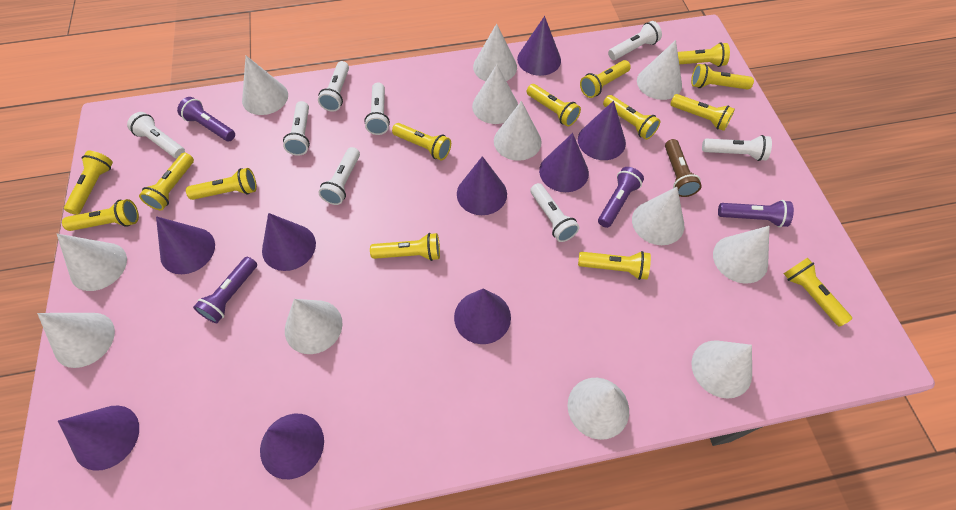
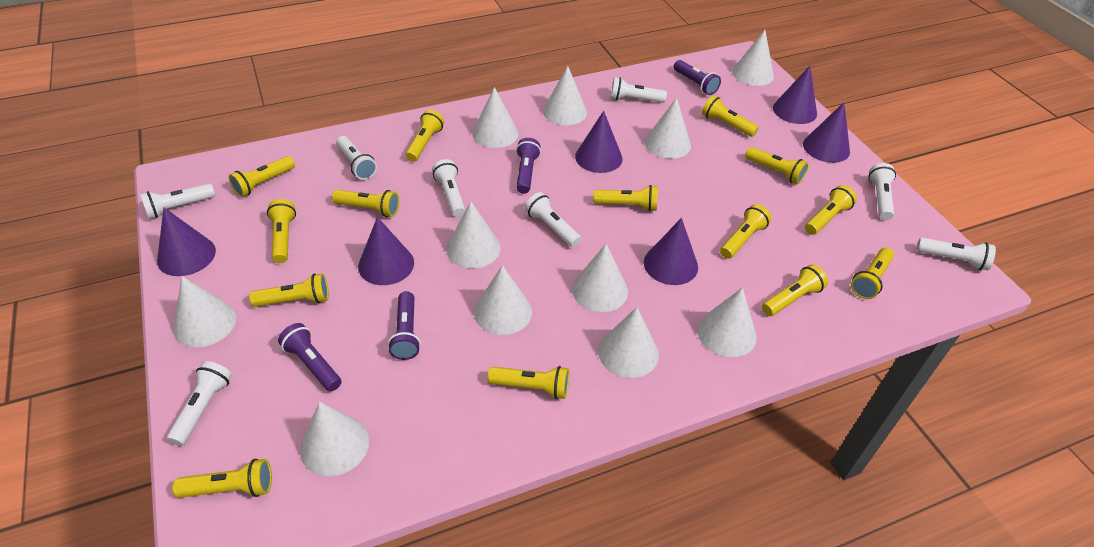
brown flashlight: [665,139,702,197] = 1 -> none = 0
purple cone: [58,406,139,471] [156,216,215,274] [260,414,324,479] [262,213,316,271] [454,289,511,344] [457,156,507,215] [517,16,561,76] [539,133,589,192] [578,101,626,160] = 9 -> [157,208,216,276] [358,217,414,285] [575,111,622,173] [644,218,698,285] [773,66,817,124] [803,102,850,163] = 6
white cone: [37,313,115,368] [57,234,127,291] [242,56,288,115] [285,299,343,354] [472,65,518,124] [473,23,517,81] [494,101,542,161] [567,378,629,440] [632,187,684,245] [637,40,682,100] [691,340,752,399] [713,226,769,284] = 12 -> [173,276,236,347] [300,401,369,476] [447,201,501,268] [472,87,519,148] [474,265,532,335] [543,66,587,125] [572,244,628,312] [598,307,659,378] [645,98,691,159] [697,287,757,358] [732,30,774,86] = 11

